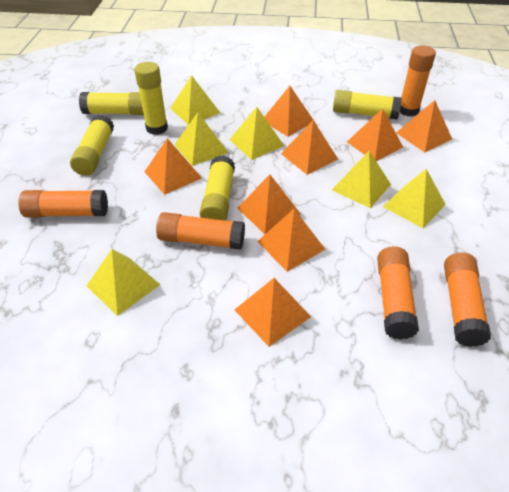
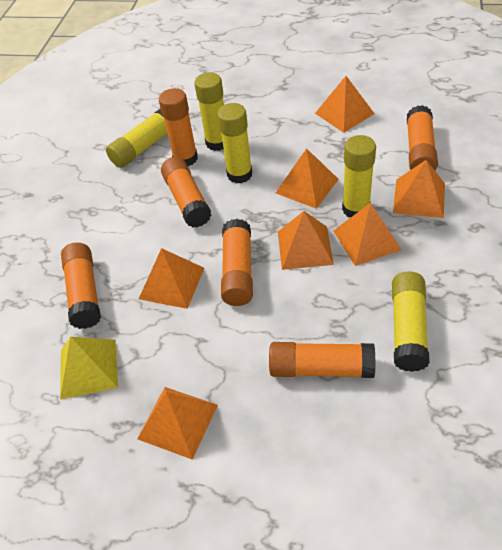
orange glue stick: [18,190,108,217] [156,212,245,250] [377,246,419,340] [400,45,436,116] [444,252,491,347] = 5 -> [61,242,101,329] [159,88,198,167] [161,157,211,228] [221,219,253,306] [269,342,376,378] [407,105,438,170] = 6
orange pyramid: [144,138,202,195] [234,278,311,347] [237,175,301,234] [257,209,326,272] [264,86,313,137] [281,120,338,175] [347,108,403,161] [396,100,452,153] = 8 -> [137,387,218,460] [139,248,205,309] [276,148,339,209] [278,211,334,270] [315,76,375,133] [334,203,402,266] [393,160,445,218] = 7
yellow pyramid: [87,249,160,316] [170,75,220,125] [174,112,229,166] [230,107,284,160] [332,151,391,208] [383,169,446,228] = 6 -> [60,337,118,399] = 1

